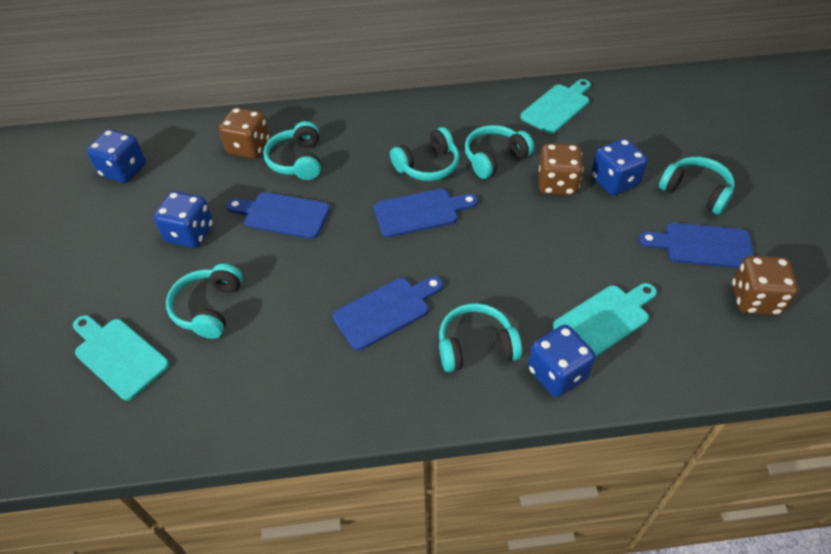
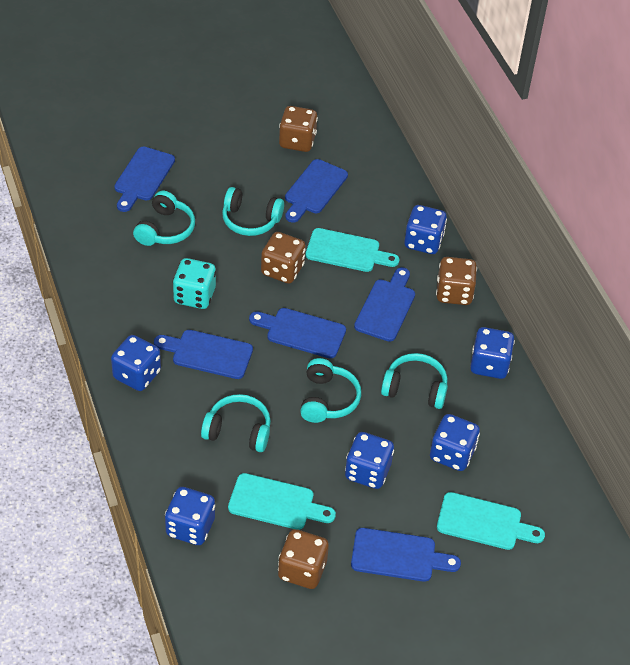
blue cutting board: [226,192,330,239] [333,276,443,350] [374,189,478,237] [638,223,754,268] = 4 -> [114,146,175,212] [154,330,253,379] [249,308,346,359] [285,159,348,223] [351,528,461,582] [354,267,415,342] = 6
blue dice: [87,129,146,183] [154,191,213,248] [528,325,596,397] [591,139,647,195] = 4 -> [111,335,161,391] [165,487,215,545] [345,432,394,489] [404,205,447,254] [430,414,480,471] [470,327,515,379] = 6
brown dice: [219,107,270,159] [538,144,583,195] [732,256,798,315] = 3 -> [261,232,306,284] [278,529,329,589] [279,106,318,152] [436,257,477,305] = 4
turquoise dice: none = 0 -> [173,258,216,309] = 1
turquoise headphones: [166,264,243,339] [263,121,321,180] [390,127,459,181] [439,303,522,372] [465,125,534,179] [659,157,735,215] = 6 -> [133,191,195,246] [201,394,271,452] [222,187,284,236] [300,358,361,423] [381,353,448,409] = 5

